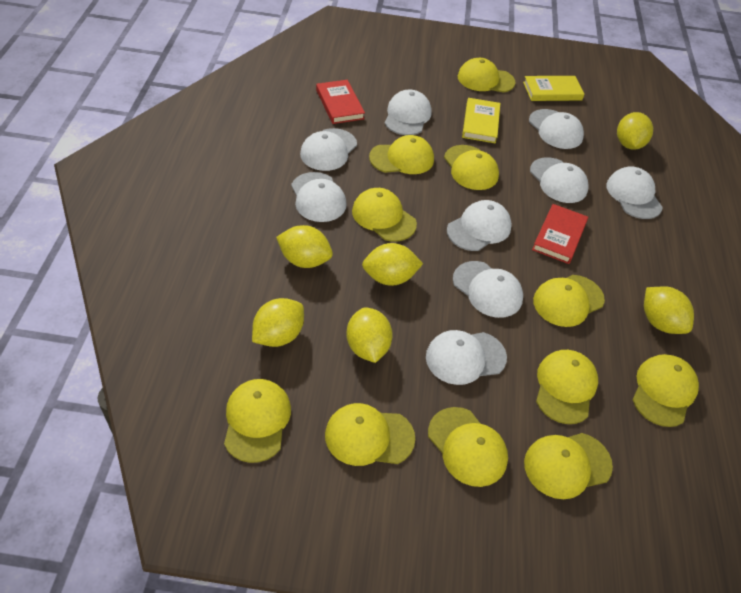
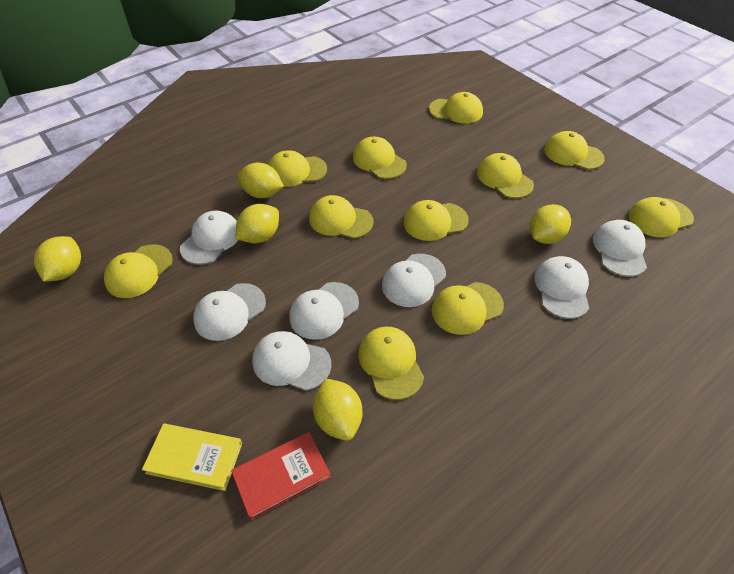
red book: [316,80,365,124] [532,204,588,264] = 2 -> [231,432,331,520] = 1
white cap: [291,172,346,222] [300,128,357,171] [385,90,432,135] [426,330,507,385] [447,200,512,251] [453,261,523,318] [529,109,584,149] [530,158,589,203] [606,167,663,219] = 9 -> [180,211,238,265] [193,283,266,341] [252,331,331,391] [289,282,359,340] [382,254,446,307] [534,256,589,319] [593,220,647,277] = 7
yellow book: [462,98,500,143] [523,76,585,101] = 2 -> [142,423,242,491] = 1
yellow lemon: [252,298,304,347] [276,225,333,268] [346,307,393,363] [362,243,423,286] [617,112,653,150] [644,286,694,334] = 6 -> [34,236,81,282] [236,204,279,244] [237,163,284,198] [313,379,362,441] [529,204,571,244] = 5

